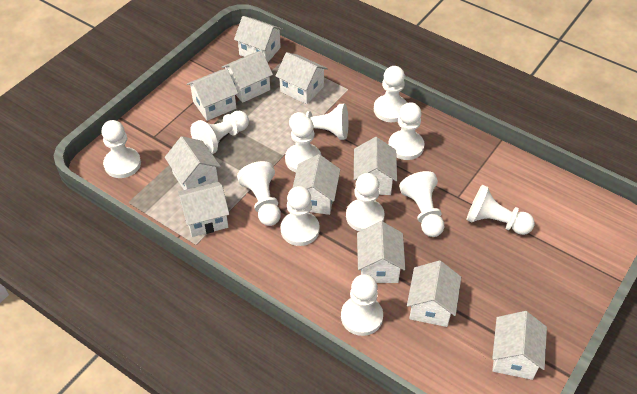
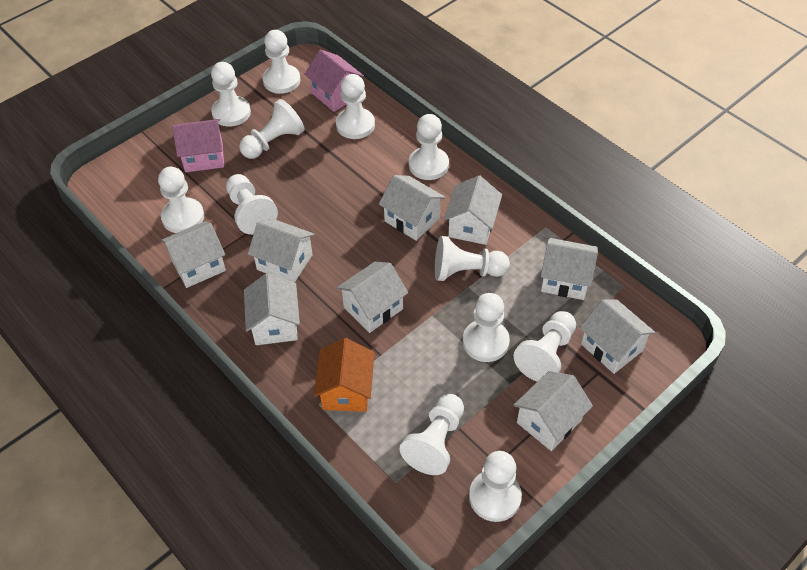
orange house: none = 0 -> [314,338,374,412] = 1
pink house: none = 0 -> [172,119,224,172] [304,50,364,112] = 2
white house: [165,136,221,190] [178,182,229,237] [187,69,238,121] [222,51,273,103] [234,16,283,62] [276,52,328,104] [292,154,340,215] [354,137,397,195] [357,221,406,283] [407,260,461,327] [492,311,547,380] = 11 -> [161,221,226,288] [244,273,300,345] [248,219,315,283] [336,262,408,333] [379,175,445,241] [444,175,502,245] [514,371,593,451] [541,238,598,300] [580,299,655,374] = 9

